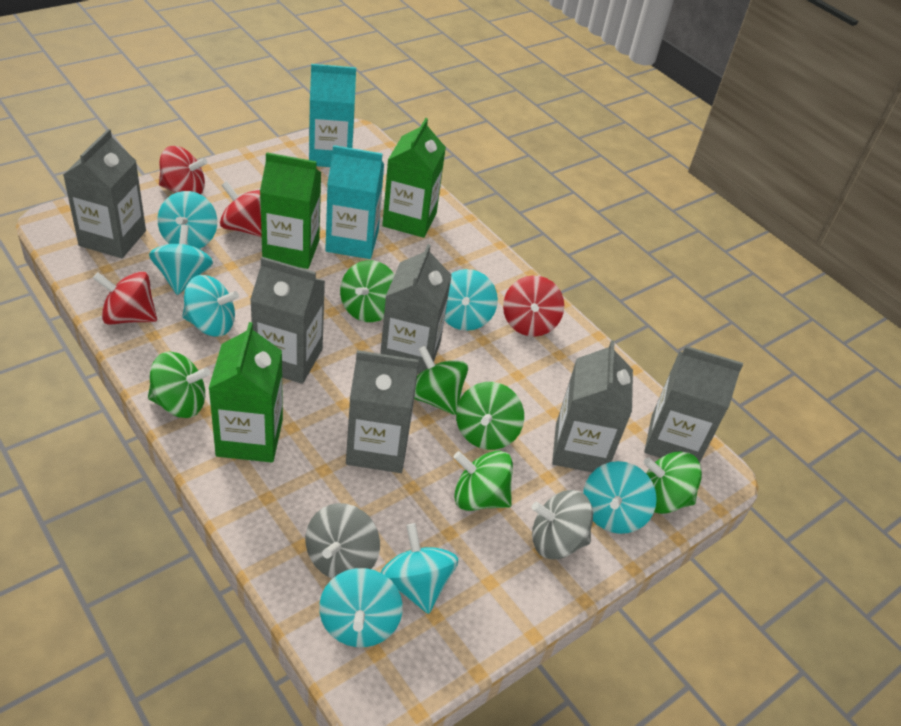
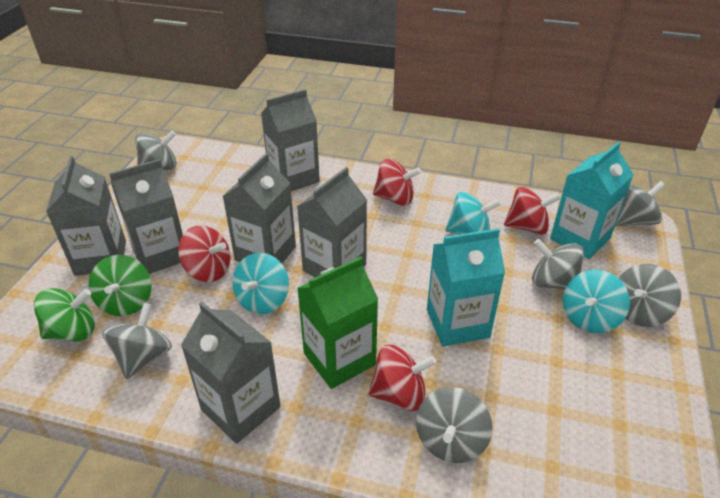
green carton: [208,322,283,462] [260,152,321,269] [382,118,446,238] = 3 -> [297,257,378,389] = 1
green spinning top: [148,352,210,418] [340,260,395,322] [414,345,468,415] [454,451,513,511] [456,382,524,450] [643,451,702,514] = 6 -> [34,288,95,341] [89,255,152,316] = 2
grey spinning top: [306,503,380,579] [532,490,593,559] = 2 -> [103,303,172,379] [135,130,177,170] [416,387,493,463] [532,239,584,289] [615,181,665,226] [619,264,681,327] = 6
turquoise spinning top: [149,225,213,295] [158,191,217,249] [182,275,239,337] [319,568,403,647] [381,523,458,614] [444,269,498,331] [583,461,657,534] = 7 -> [232,253,289,314] [446,192,501,234] [563,270,630,333] = 3

